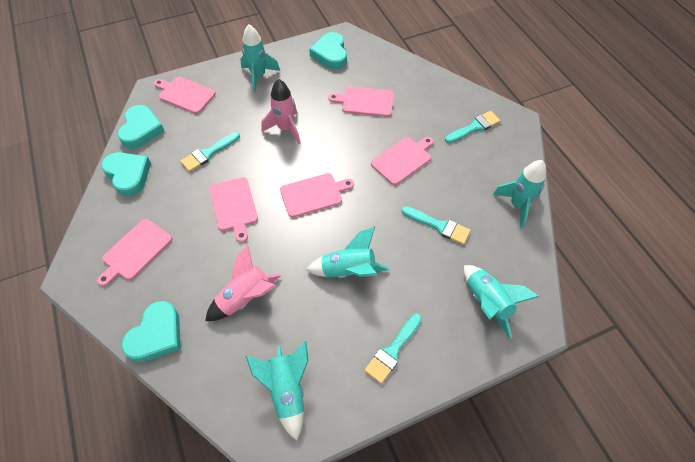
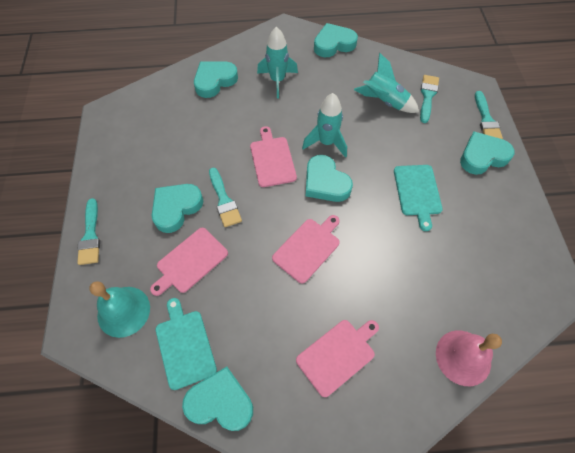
pink bell: none = 0 -> [436,330,502,386] = 1
pink cutting board: [97,219,172,286] [154,77,216,114] [210,177,258,242] [280,173,354,217] [329,87,394,117] [371,137,433,185] = 6 -> [150,228,228,296] [250,126,297,187] [272,215,340,284] [296,320,379,397] = 4
pink rocket: [205,245,281,321] [261,79,301,144] = 2 -> none = 0
turquoise bell: none = 0 -> [90,281,150,338] = 1
turquoise cutting board: none = 0 -> [156,298,217,390] [394,165,443,231] = 2
turquoise heart: [101,152,151,197] [117,105,164,149] [121,301,181,362] [309,32,347,69] = 4 -> [152,184,203,233] [182,367,253,431] [194,61,238,98] [306,155,353,202] [314,23,358,57] [460,132,515,175] = 6
turquoise rocket: [240,24,280,93] [246,341,308,440] [306,227,389,278] [464,265,539,339] [492,160,546,228] = 5 -> [257,27,298,98] [302,93,347,158] [354,53,419,113] = 3

